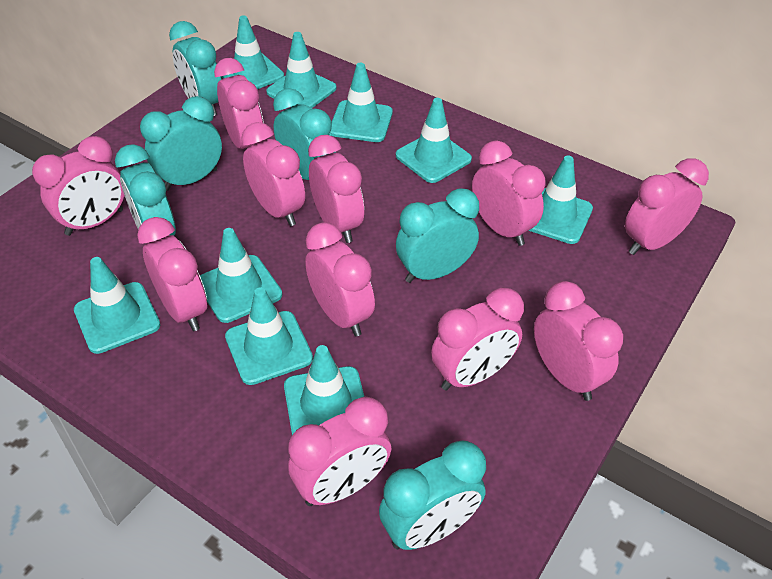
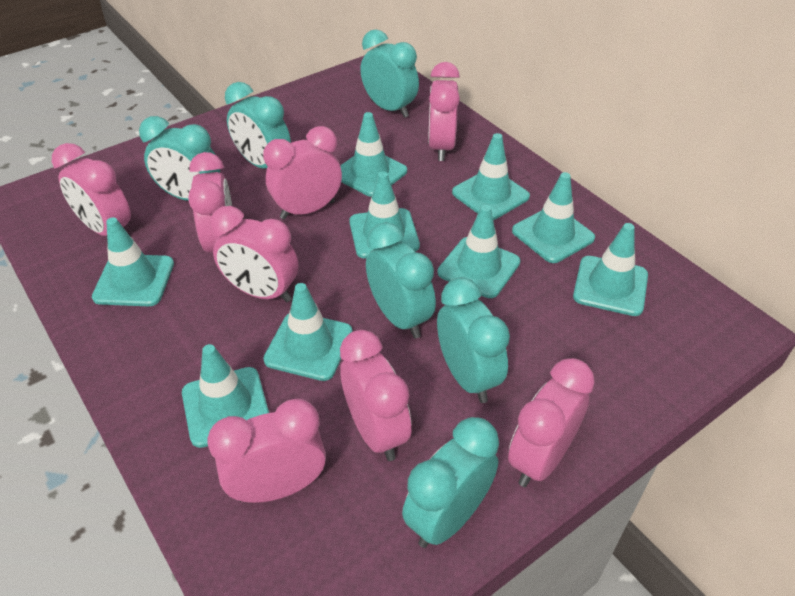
pink clock: [32,136,124,236] [137,217,207,331] [214,58,264,149] [241,122,305,226] [288,397,391,506] [305,222,375,337] [308,135,364,243] [431,287,524,391] [472,140,546,246] [534,281,623,401] [625,158,709,255] = 11 -> [52,143,131,236] [188,152,232,253] [208,399,326,503] [210,206,298,302] [263,126,342,220] [340,330,411,461] [428,62,460,161] [508,358,595,487] = 8

